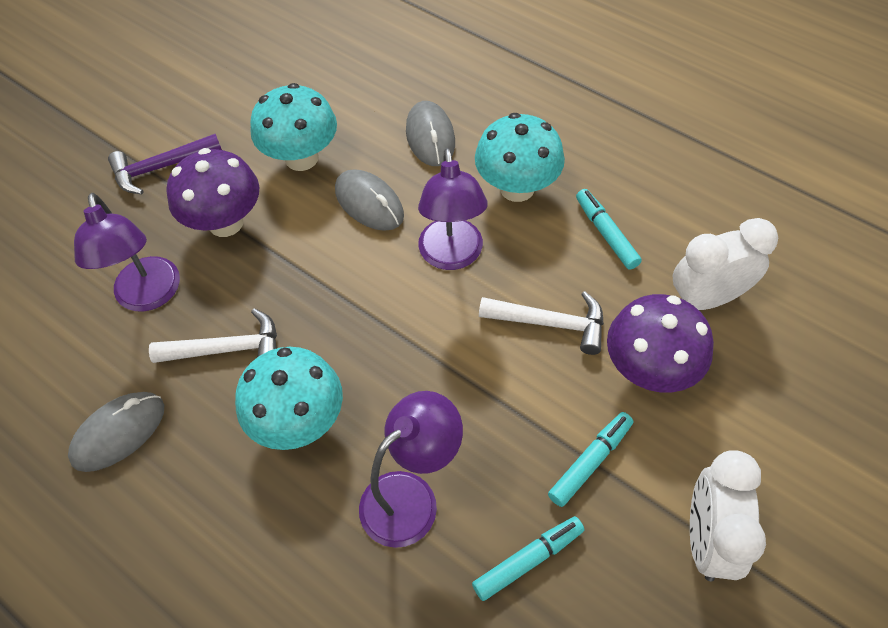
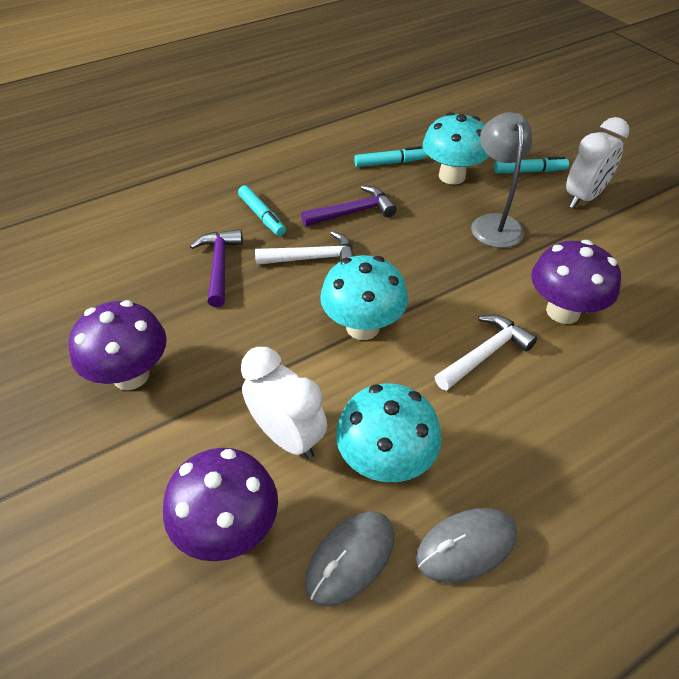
grey lamp: none = 0 -> [471,112,532,248] = 1
grey mouse: [68,392,164,472] [335,169,404,231] [406,101,455,166] = 3 -> [305,511,394,607] [416,508,517,583] = 2
purple hammer: [108,134,222,194] = 1 -> [190,229,243,307] [301,185,397,226] = 2
purple lamp: [74,193,180,312] [359,391,463,548] [418,148,488,270] = 3 -> none = 0
purple mushroom: [167,148,259,237] [607,294,714,392] = 2 -> [69,300,167,390] [163,448,278,561] [531,240,621,324] = 3

